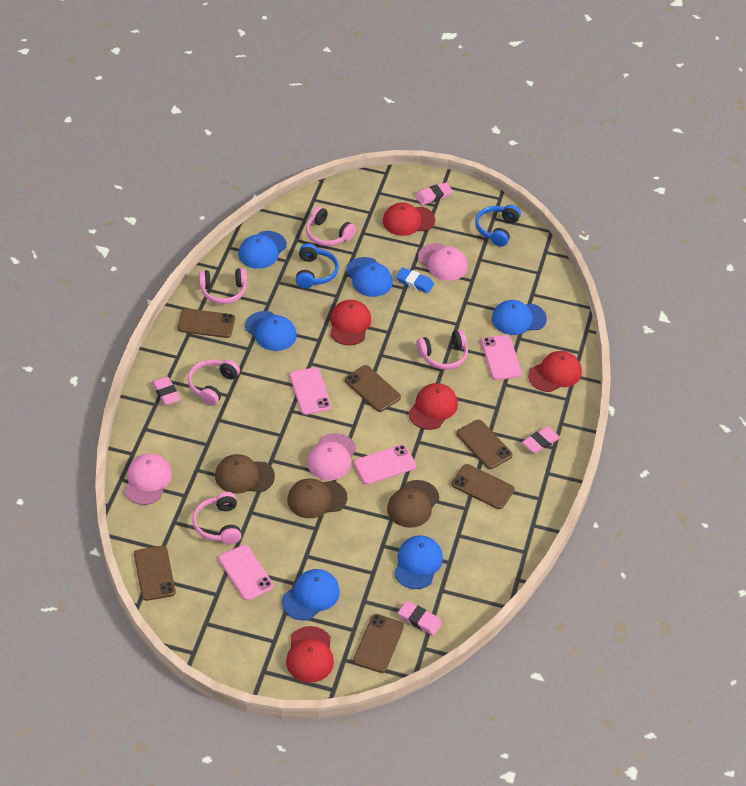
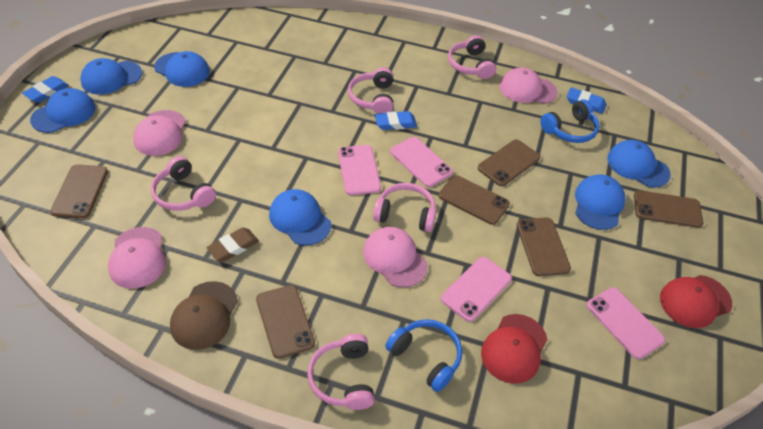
blue eraser: [396,267,434,293] = 1 -> [22,76,69,103] [375,111,417,130] [567,87,607,114] = 3
brown cap: [215,454,275,494] [287,478,347,518] [387,480,439,528] = 3 -> [170,281,238,350] = 1
brown eraser: none = 0 -> [206,228,259,262] = 1
pink cap: [124,453,172,505] [308,433,356,480] [418,243,468,281] = 3 -> [108,227,166,288] [133,110,186,156] [363,227,428,288] [499,68,558,104] = 4
pink eraser: [152,377,181,405] [398,601,442,636] [416,182,453,205] [522,426,560,453] = 4 -> none = 0
red cap: [286,626,334,683] [330,300,371,345] [383,203,435,236] [408,383,458,430] [528,351,582,392] = 5 -> [481,314,548,384] [660,275,732,328] = 2

